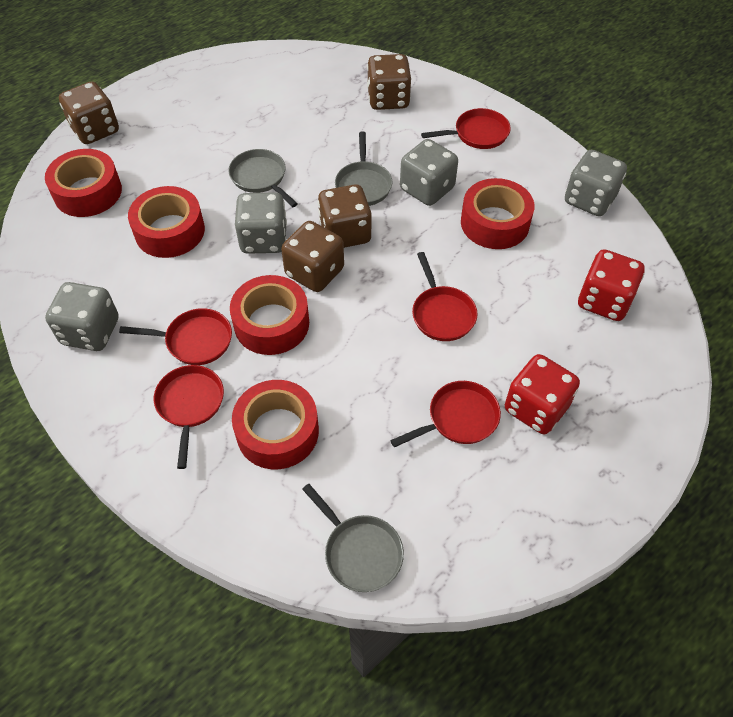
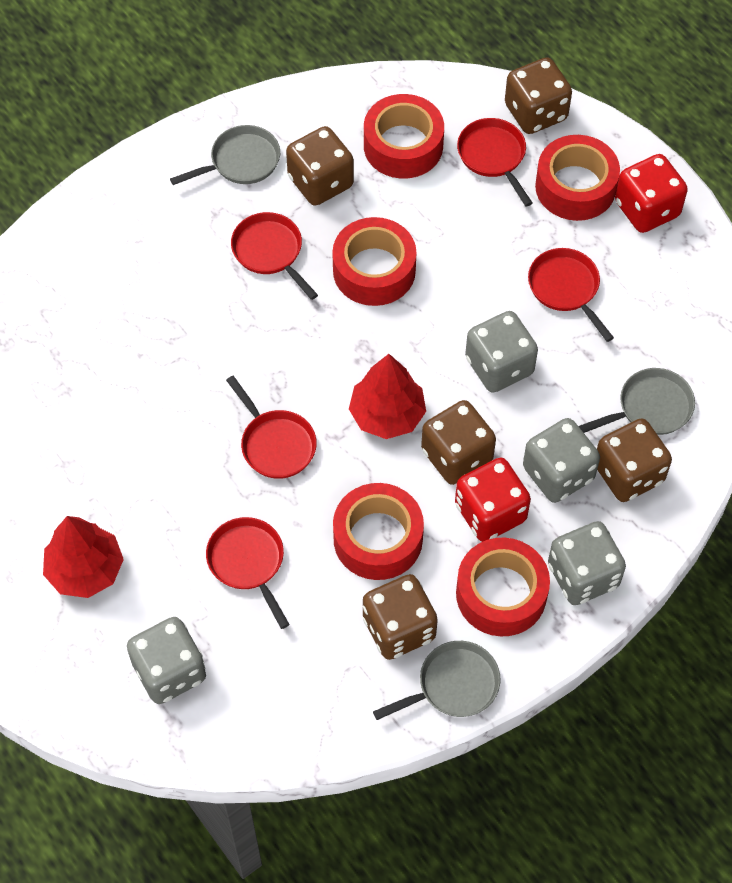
brown dice: [59,81,119,144] [281,221,344,292] [318,184,371,248] [367,54,411,110] = 4 -> [286,126,354,206] [363,574,438,660] [421,400,496,485] [505,57,572,134] [597,418,672,502] = 5
red tree: none = 0 -> [43,516,124,598] [349,354,426,439] = 2

